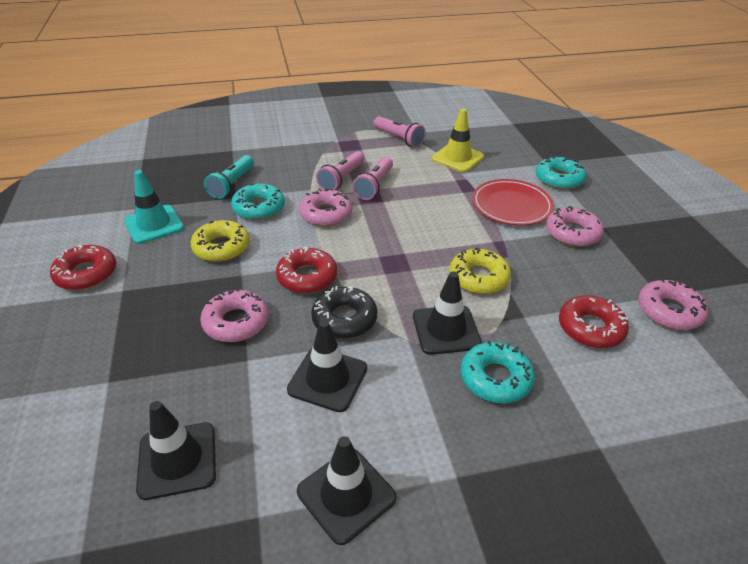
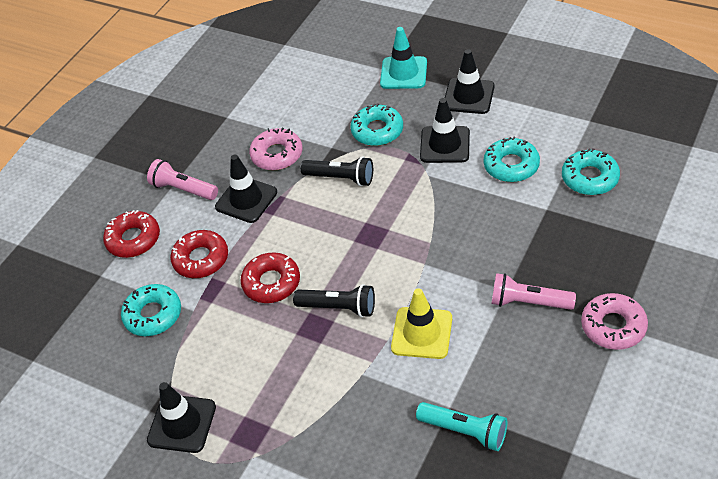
black donut: [311,286,377,339] = 1 -> none = 0
black flashlight: none = 0 -> [293,284,375,318] [300,157,373,186] = 2
pink donut: [200,288,269,342] [299,187,352,227] [546,206,604,247] [638,278,708,330] = 4 -> [249,128,302,171] [581,293,648,350] = 2
pink flashlight: [316,151,364,190] [352,157,393,200] [373,116,426,148] = 3 -> [147,159,218,200] [491,273,576,310] = 2
red plate: [472,179,554,226] = 1 -> none = 0
turquoise donut: [231,183,285,220] [461,340,535,403] [536,155,586,190] = 3 -> [121,284,181,336] [350,103,403,146] [484,137,540,182] [562,148,620,195] = 4
yellow donut: [191,220,250,262] [449,247,511,294] = 2 -> none = 0

